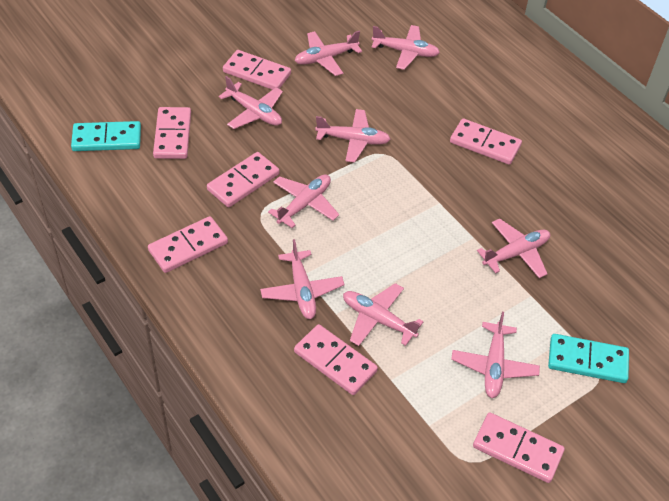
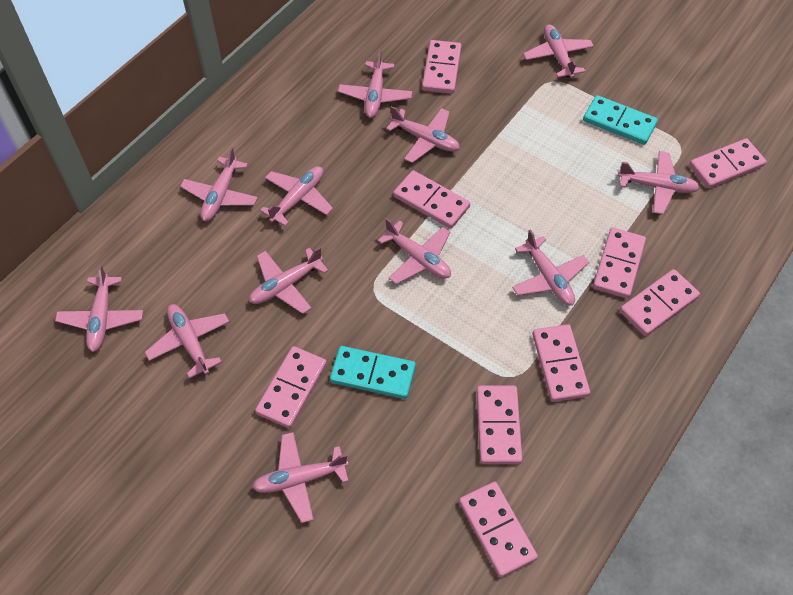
pink domino: [148,216,228,273] [153,107,191,159] [207,152,279,207] [223,50,291,90] [294,324,378,395] [450,118,522,165] [473,412,565,483] = 7 -> [255,346,327,429] [393,170,470,229] [422,40,462,94] [459,482,538,577] [476,385,522,464] [532,324,590,402] [593,227,646,299] [620,269,700,336] [689,138,767,189] = 9
pink plane: [219,76,283,129] [260,239,345,319] [268,175,339,228] [295,31,362,76] [315,109,391,163] [343,283,423,346] [371,25,440,70] [451,312,540,398] [477,219,550,278] = 9 -> [55,265,143,352] [145,304,229,379] [180,147,258,221] [249,247,328,314] [252,432,349,523] [260,166,333,226] [338,49,412,118] [378,218,451,284] [386,106,460,163] [512,229,589,306] [523,24,594,78] [618,151,700,214] = 12

